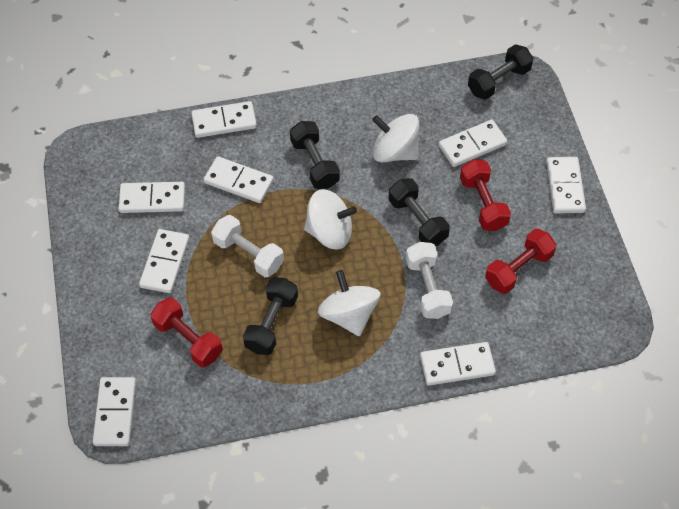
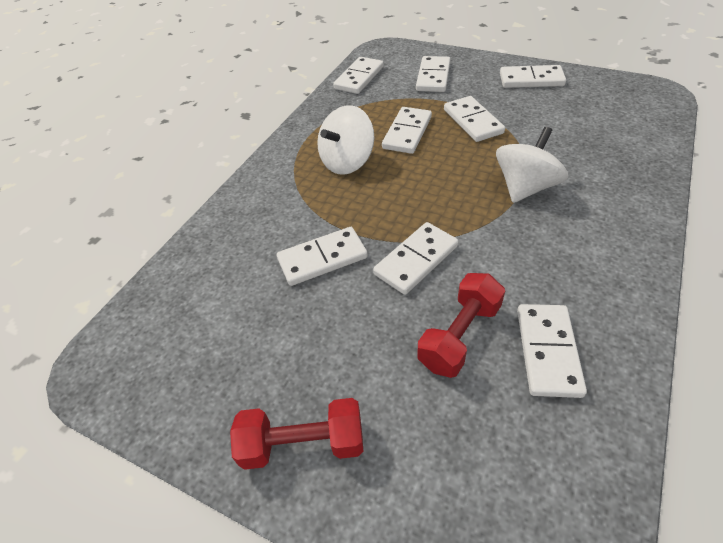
black dumbbell: [243,278,298,355] [290,121,340,189] [389,178,450,246] [468,45,533,99] = 4 -> none = 0
red dumbbell: [150,298,223,367] [460,159,511,231] [485,229,556,294] = 3 -> [230,398,363,470] [417,273,505,378] = 2
white dumbbell: [211,215,284,277] [406,242,453,319] = 2 -> none = 0
white spinning top: [304,189,357,250] [318,270,381,336] [372,114,419,162] = 3 -> [317,105,374,175] [496,127,568,203] = 2

